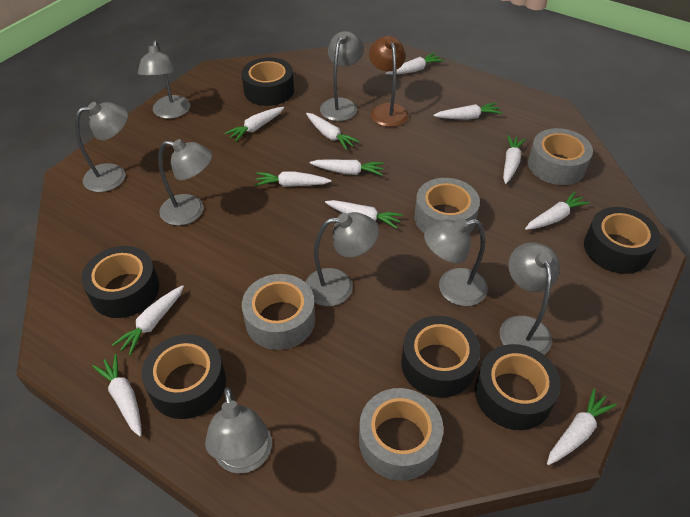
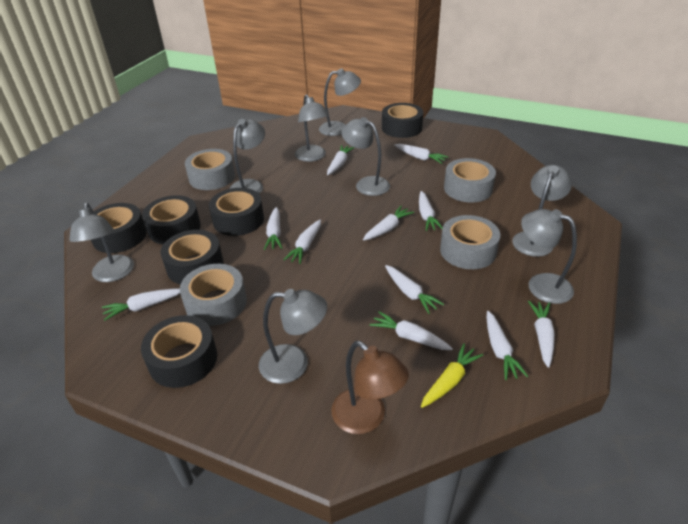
white carrot: [92,354,142,436] [112,285,184,356] [225,107,284,142] [255,171,332,187] [306,113,360,150] [310,159,384,176] [325,200,403,229] [386,53,444,75] [433,103,502,119] [503,135,526,184] [525,191,590,230] [547,388,617,465] = 12 -> [102,288,180,321] [264,207,282,250] [283,220,321,264] [327,145,355,175] [363,206,414,241] [369,311,453,350] [385,265,444,314] [395,144,448,164] [419,191,443,231] [487,311,529,380] [528,301,555,368] = 11
yellow carrot: none = 0 -> [421,343,483,408] = 1

